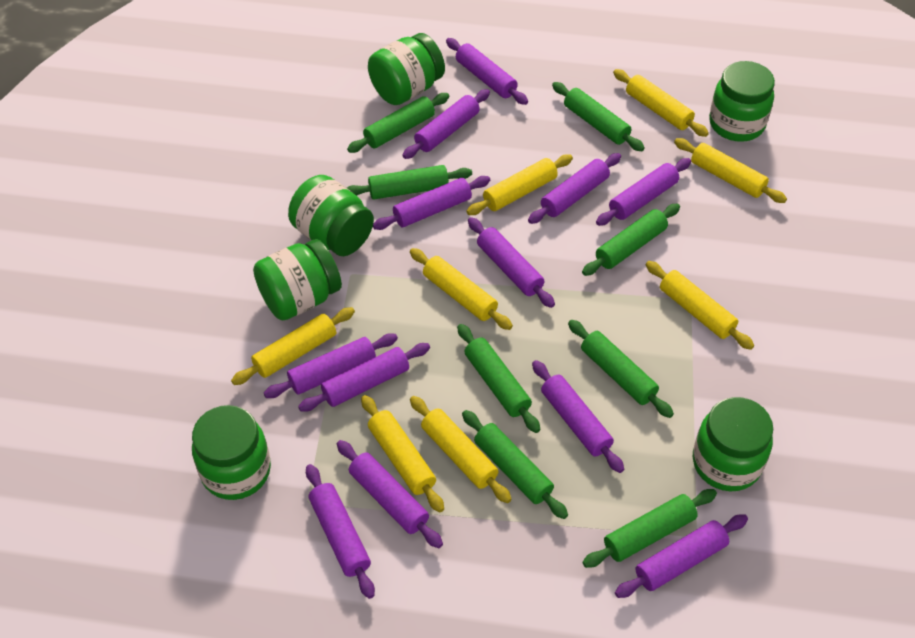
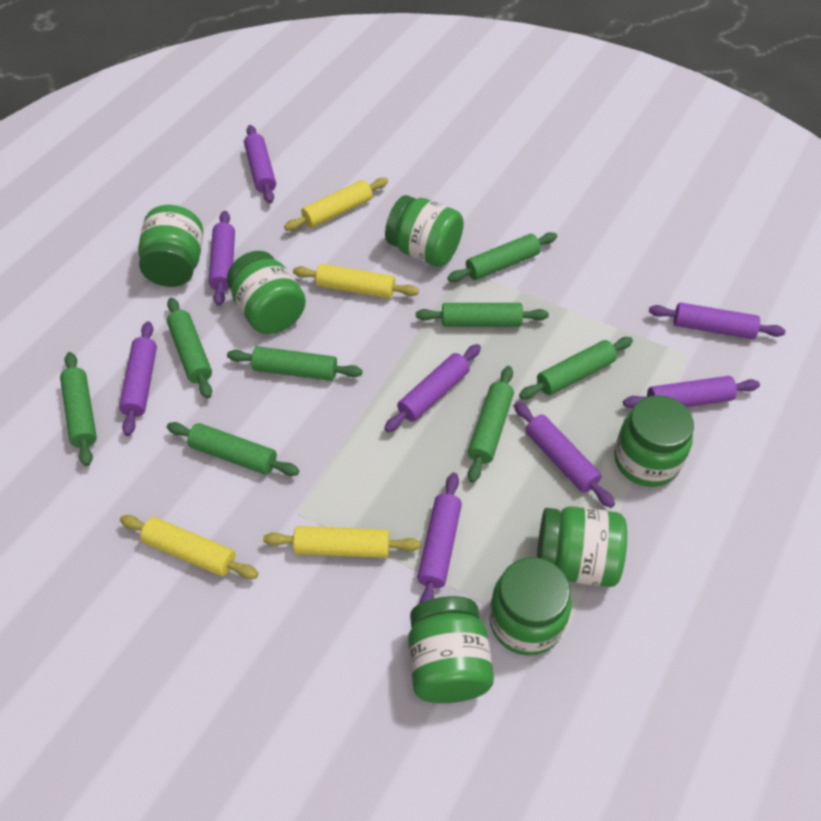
green jar: [192,405,271,500] [253,239,342,321] [288,175,374,256] [368,33,445,105] [693,397,773,491] [709,61,775,142] = 6 -> [138,205,203,287] [227,251,306,334] [385,195,464,267] [408,596,494,703] [489,557,572,656] [537,506,627,587] [614,395,694,487] = 7
purple rolling pin: [264,333,398,398] [298,343,430,412] [306,464,375,599] [337,440,443,548] [373,176,490,230] [402,89,490,159] [446,38,528,105] [468,217,555,308] [528,153,621,224] [532,360,624,473] [596,158,691,226] [615,514,748,598] = 12 -> [119,321,157,436] [209,211,235,306] [244,125,276,204] [384,344,481,432] [417,473,462,603] [514,402,615,508] [623,376,760,408] [649,302,786,339] = 8
yellow rolling pin: [231,307,355,385] [361,395,444,512] [410,248,513,330] [410,396,512,503] [466,154,573,215] [613,69,709,137] [646,261,754,350] [674,138,787,203] = 8 -> [120,515,258,579] [263,526,420,558] [284,178,388,231] [293,264,419,299] = 4

